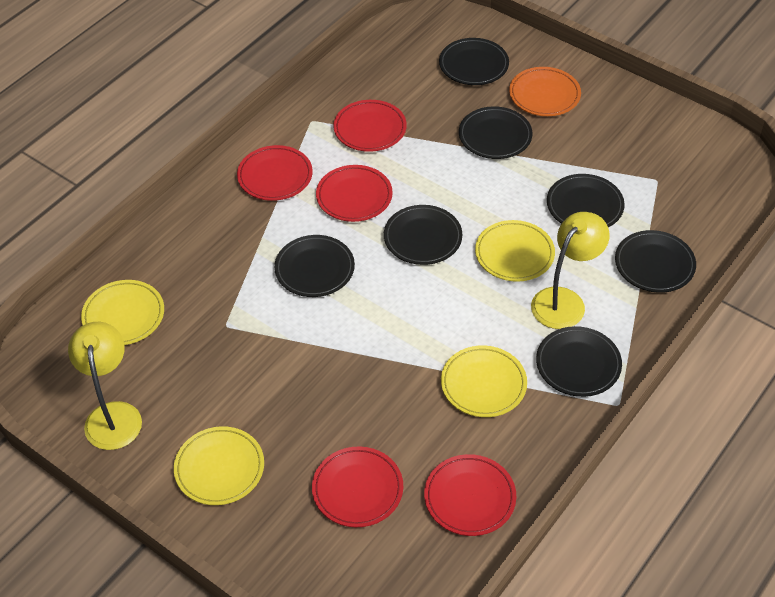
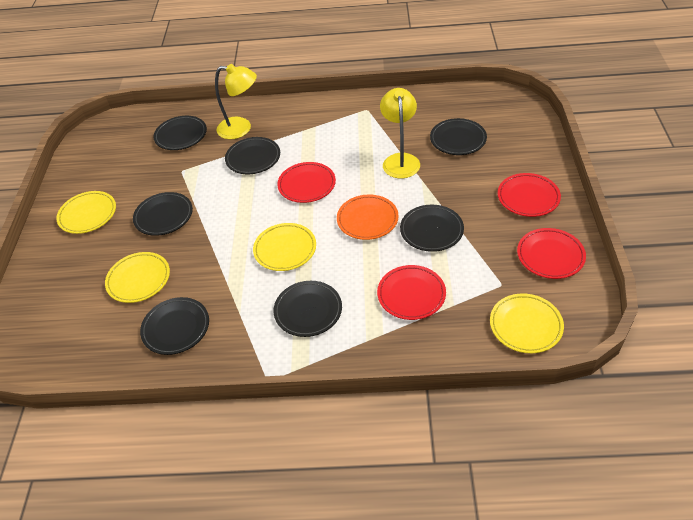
red plate: [237,145,313,201] [312,446,403,527] [316,165,393,222] [333,100,407,152] [424,454,516,536] = 5 -> [277,162,336,203] [377,265,446,320] [498,173,561,217] [517,228,586,279] = 4

